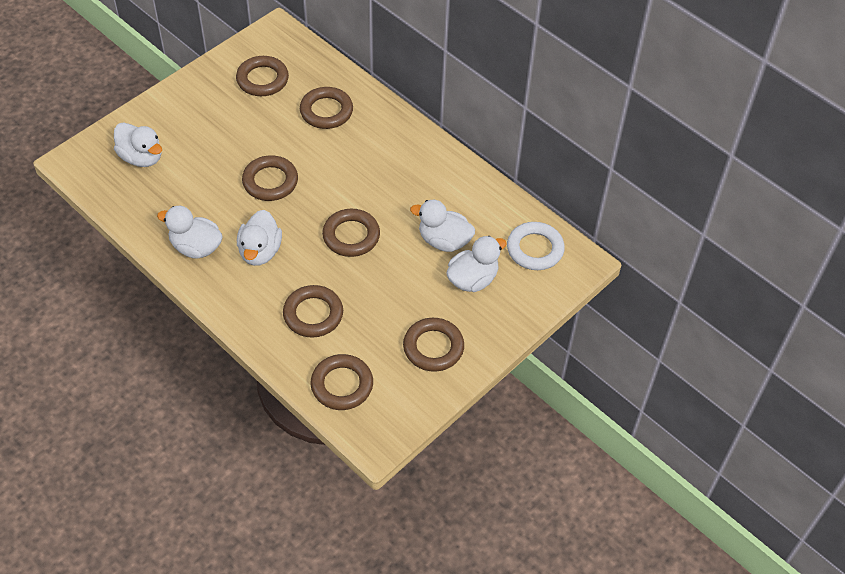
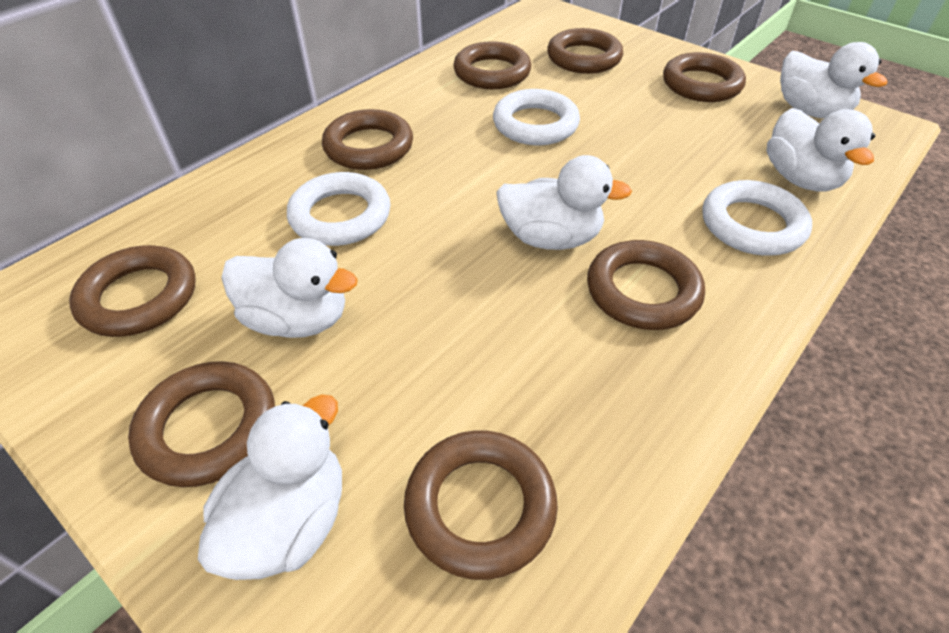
brown ring: [236,56,289,96] [242,155,298,201] [283,285,343,337] [300,87,353,129] [311,354,373,410] [322,209,380,257] [403,318,464,372] = 7 -> [69,245,196,337] [128,361,275,487] [322,109,413,170] [404,430,558,580] [453,41,531,89] [547,28,623,74] [587,240,705,330] [663,52,746,102] = 8
white ring: [507,222,565,270] = 1 -> [287,172,390,246] [493,89,580,145] [702,180,812,256] = 3

